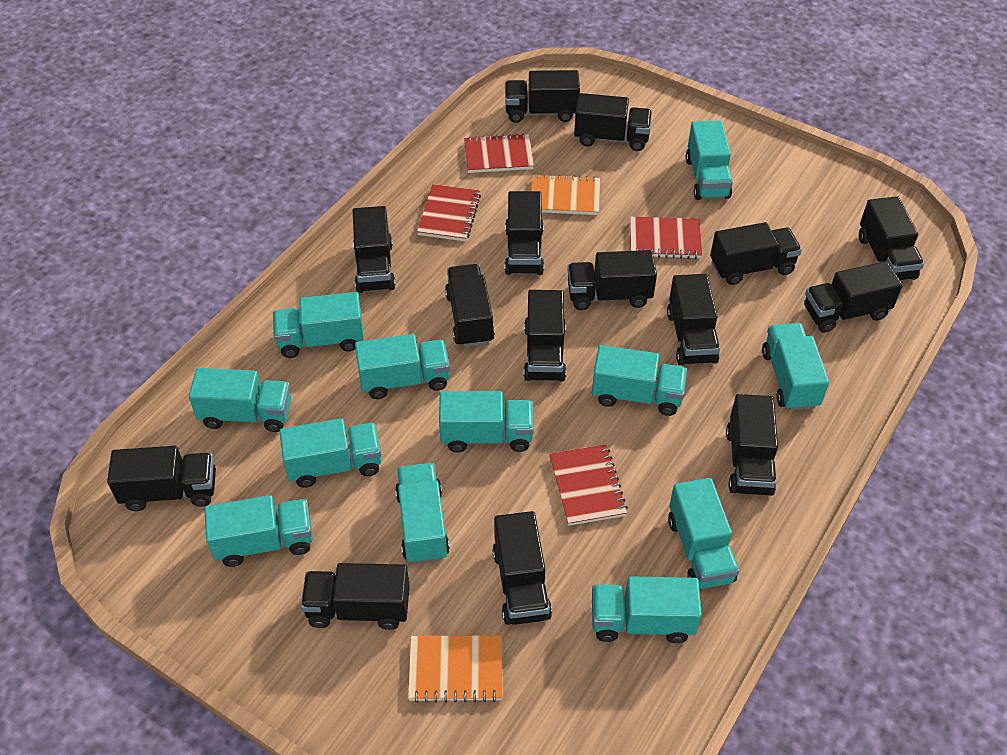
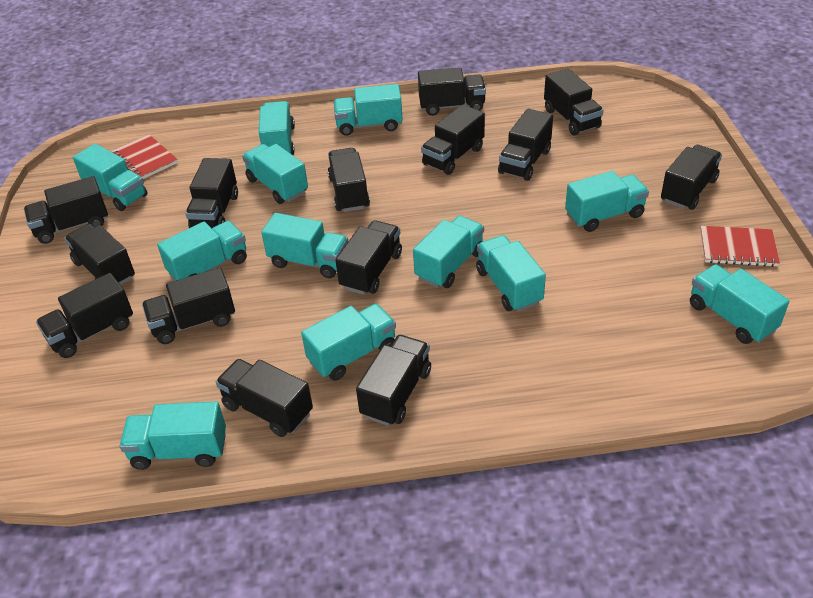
black truck: [107,446,216,511] [301,563,410,630] [353,206,396,293] [445,264,495,347] [492,511,552,625] [505,70,580,123] [505,191,544,275] [524,290,566,381] [568,250,657,310] [574,93,652,151] [667,274,720,365] [710,222,802,285] [726,394,778,496] [804,261,903,333] [859,196,924,281] = 15 -> [24,176,108,244] [36,273,133,358] [64,224,135,285] [142,268,235,344] [185,158,238,228] [216,359,313,437] [328,148,370,212] [335,220,402,295] [356,335,431,426] [418,67,486,116] [421,104,485,175] [498,109,553,181] [544,68,604,135] [661,145,722,210] = 14
orange notebook: [408,635,503,703] [531,174,600,215] = 2 -> none = 0
red notebook: [417,184,481,241] [464,133,534,173] [549,444,628,526] [630,217,702,259] = 4 -> [112,135,178,179] [700,226,780,267] = 2

